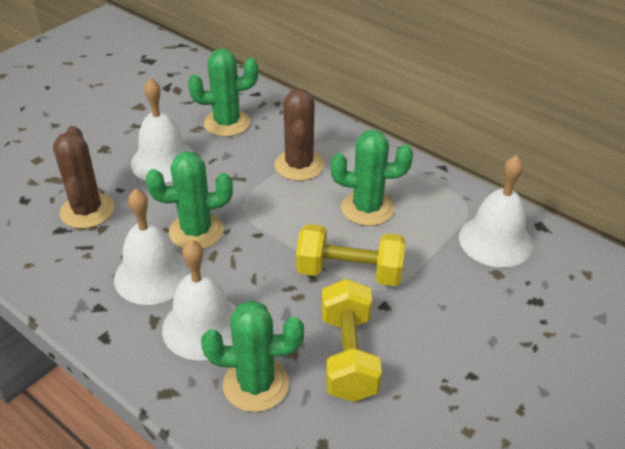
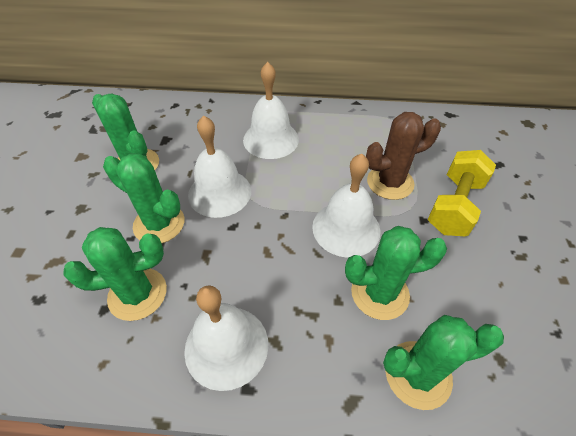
brown cactus: [53,126,114,229] [274,89,324,181] = 2 -> [366,112,441,200] = 1
green cactus: [146,151,233,249] [188,49,258,137] [201,300,304,412] [331,130,413,226] = 4 -> [63,227,167,321] [92,94,159,170] [103,153,184,243] [345,226,447,320] [383,315,504,410] = 5
yellow dumbbell: [296,224,406,286] [321,279,382,402] = 2 -> [428,150,496,236] = 1

